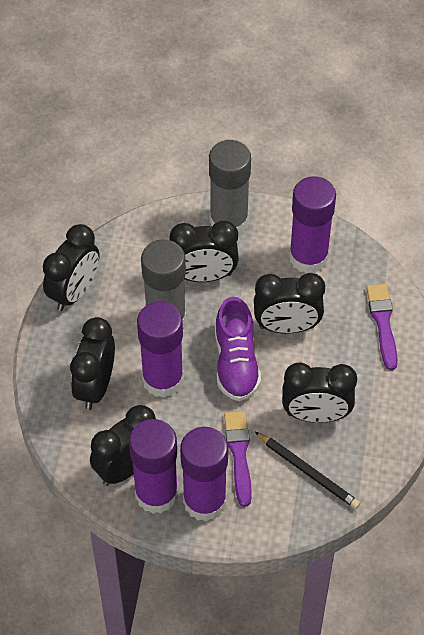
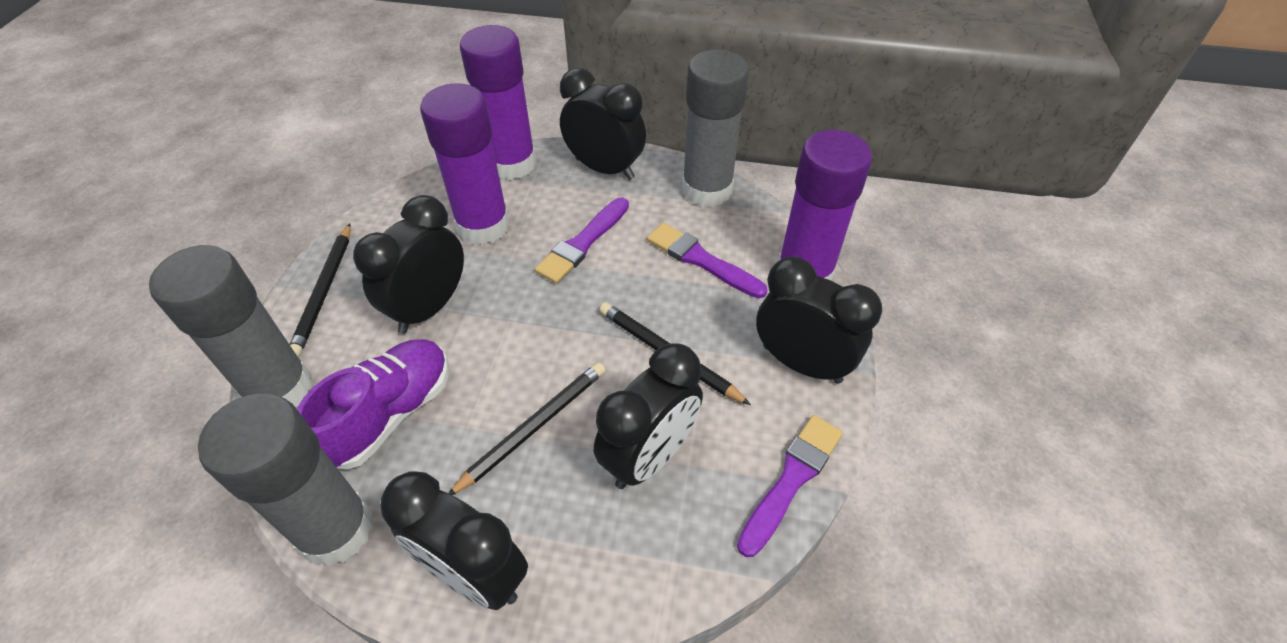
black clock: [43,224,99,311] [70,317,115,410] [90,405,156,486] [170,221,239,282] [254,273,325,334] [282,362,357,423] = 6 -> [353,195,464,334] [381,471,528,610] [560,68,646,180] [594,343,703,489] [756,257,882,384] = 5
black pencil: [255,432,360,509] = 1 -> [289,223,351,357] [449,362,605,495] [599,302,751,405] = 3
grey glue stick: [141,239,186,328] [209,140,251,234] = 2 -> [149,245,312,407] [198,393,373,566] [682,50,749,207] = 3
purple brush: [224,411,252,507] [367,284,398,370] = 2 -> [535,198,629,284] [647,223,767,298] [737,415,843,557] = 3
purple glue stick: [129,419,178,514] [137,301,184,398] [180,427,228,521] [289,176,336,274] = 4 -> [420,84,510,245] [460,25,537,180] [778,130,872,280] = 3

